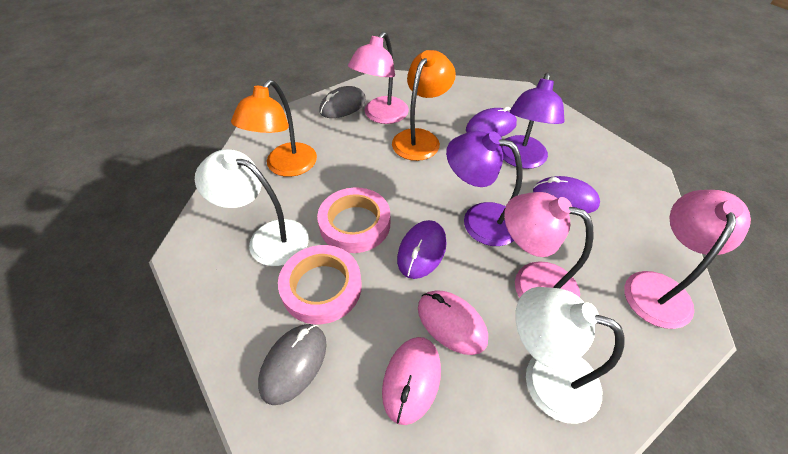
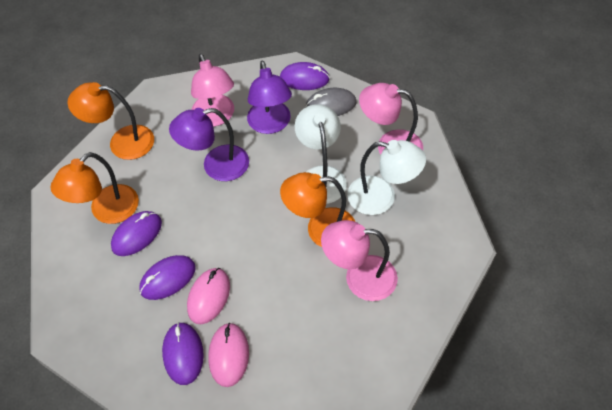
grey mouse: [258,324,327,405] [319,86,366,118] = 2 -> [305,88,356,116] = 1
orange lamp: [231,80,317,177] [392,50,456,161] = 2 -> [50,152,139,224] [67,82,154,160] [280,172,355,247] = 3
pink tape: [278,245,362,324] [317,188,390,253] = 2 -> none = 0
purple mouse: [397,220,447,279] [466,107,517,137] [533,176,600,213] = 3 -> [111,211,162,256] [139,255,195,300] [162,322,204,385] [280,62,330,90] = 4

